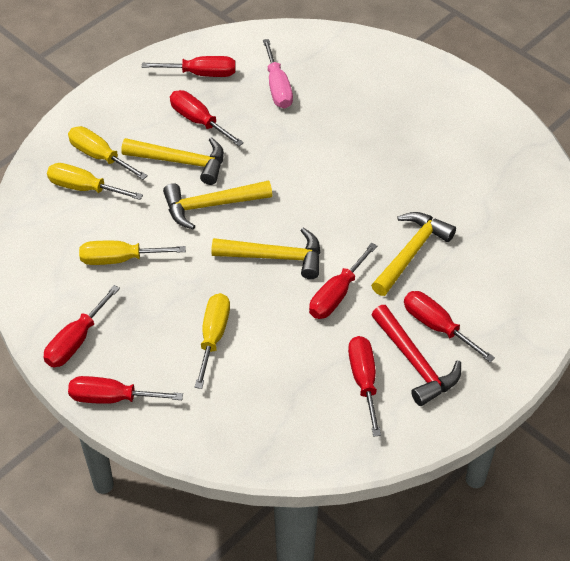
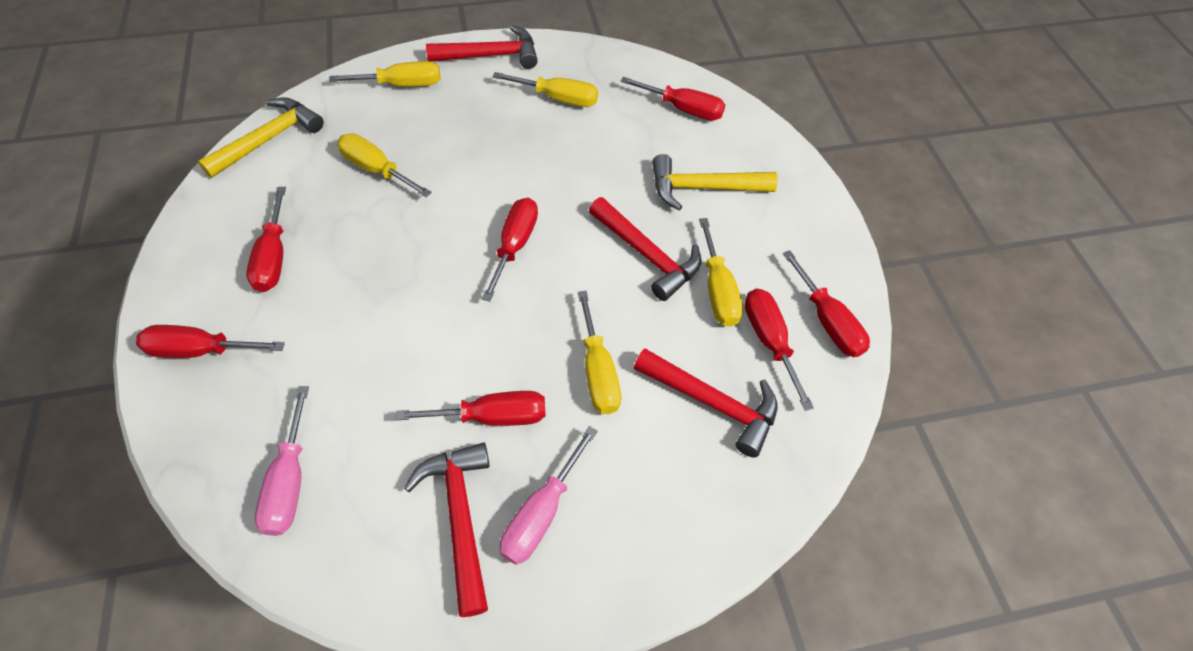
pink screwdriver: [263,39,293,108] = 1 -> [255,386,309,536] [500,426,597,565] = 2
red hammer: [371,305,461,406] = 1 -> [404,442,490,617] [426,25,538,69] [589,197,701,301] [634,348,777,457] = 4
yellow hammer: [121,137,224,185] [163,180,272,230] [211,228,321,279] [371,212,456,296] = 4 -> [198,97,324,178] [652,154,778,210] = 2
yellow screwdriver: [47,163,143,200] [68,126,148,180] [79,241,186,265] [195,293,230,389] = 4 -> [329,61,441,86] [337,134,432,197] [492,72,598,107] [578,291,621,414] [699,218,743,327] = 5

